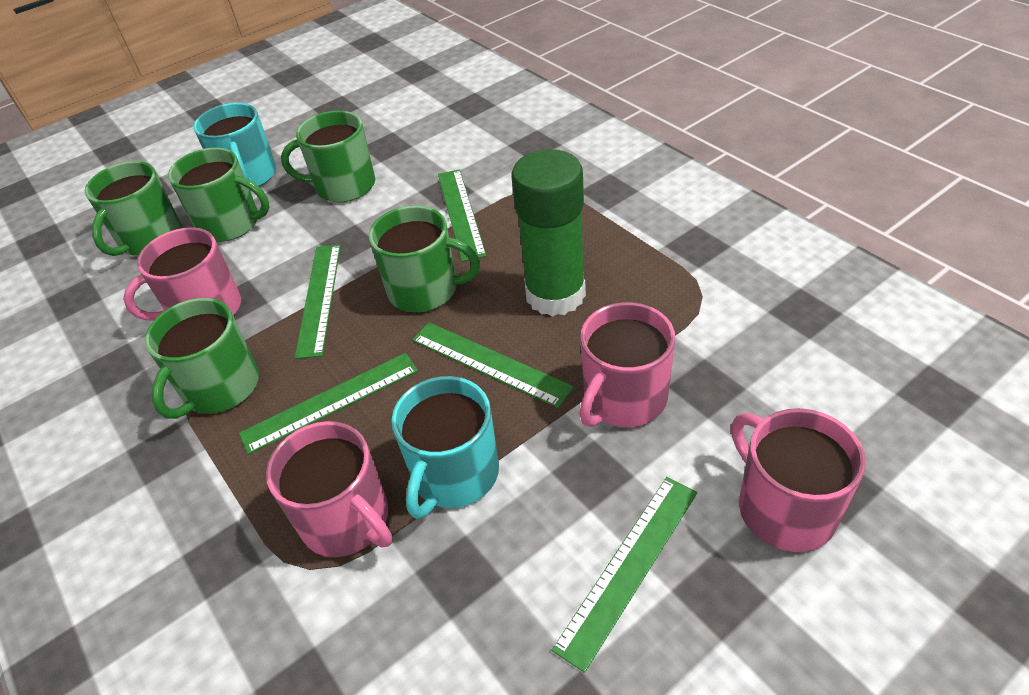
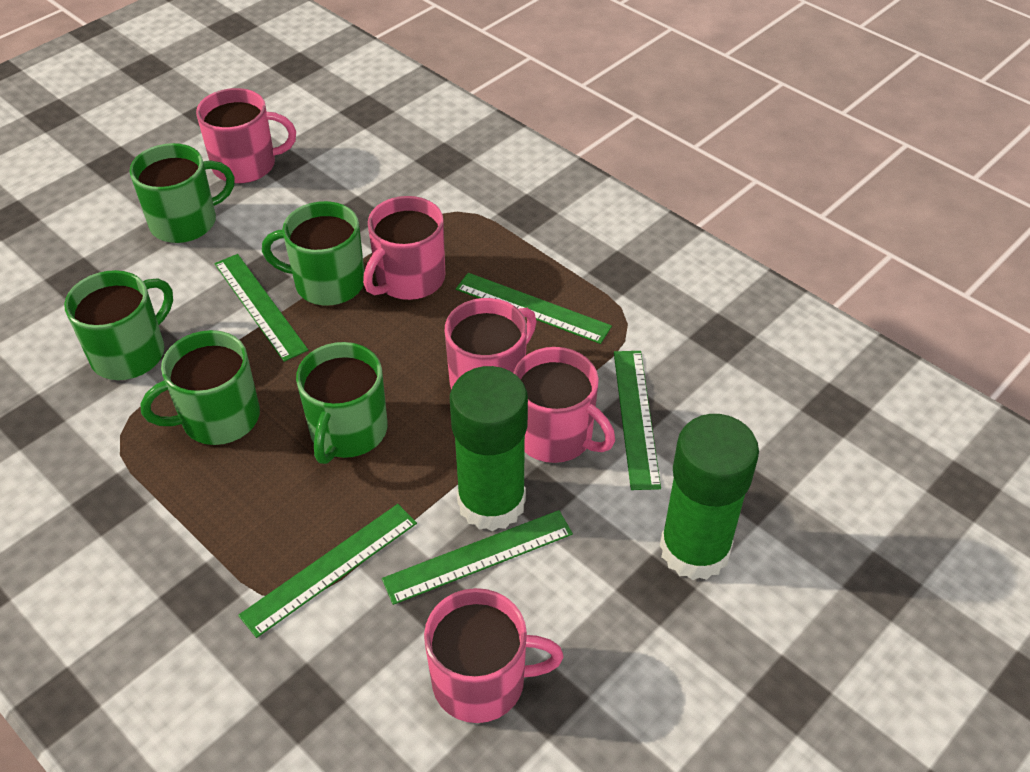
green glue stick: [512,149,586,316] = 1 -> [450,366,528,531] [660,414,759,580] = 2
pink mug: [123,227,241,321] [266,421,393,557] [579,302,675,427] [731,408,866,552] = 4 -> [196,88,296,183] [363,196,445,300] [424,588,563,723] [445,298,537,390] [513,347,615,463] = 5
turquoise mug: [193,103,276,187] [392,376,499,519] = 2 -> none = 0

